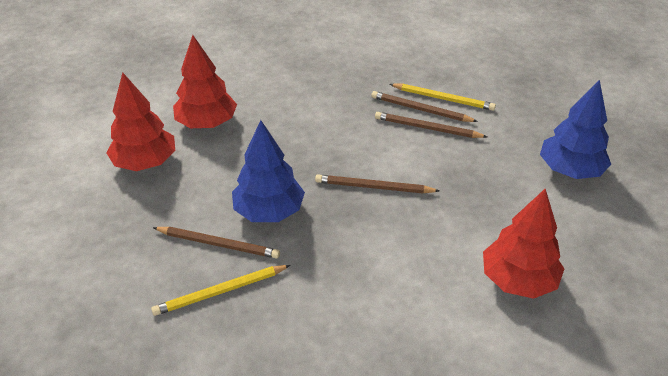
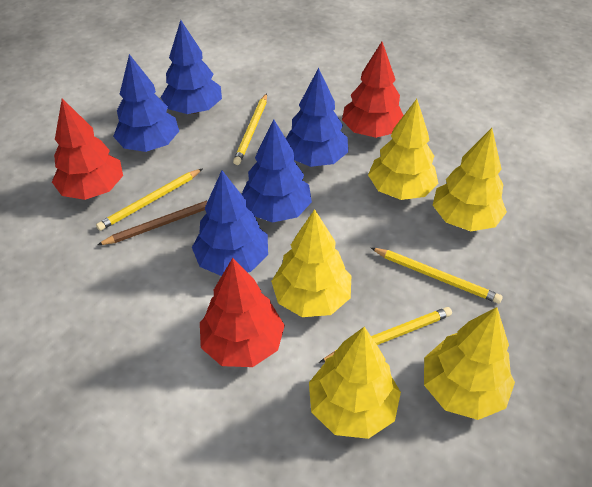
blue tree: [232,120,305,222] [540,79,611,179] = 2 -> [113,54,179,152] [161,20,222,114] [192,171,268,276] [241,119,312,223] [286,68,348,167] = 5
brown pencil: [153,227,280,259] [315,174,439,194] [371,91,478,122] [375,112,487,138] = 4 -> [97,200,208,245] = 1
yellow pencil: [151,265,290,316] [390,84,496,111] = 2 -> [96,169,202,231] [233,93,267,165] [319,307,452,363] [371,248,503,304] = 4
yellow tree: none = 0 -> [271,209,351,317] [309,327,401,439] [368,99,438,200] [424,307,515,420] [433,128,507,231] = 5

